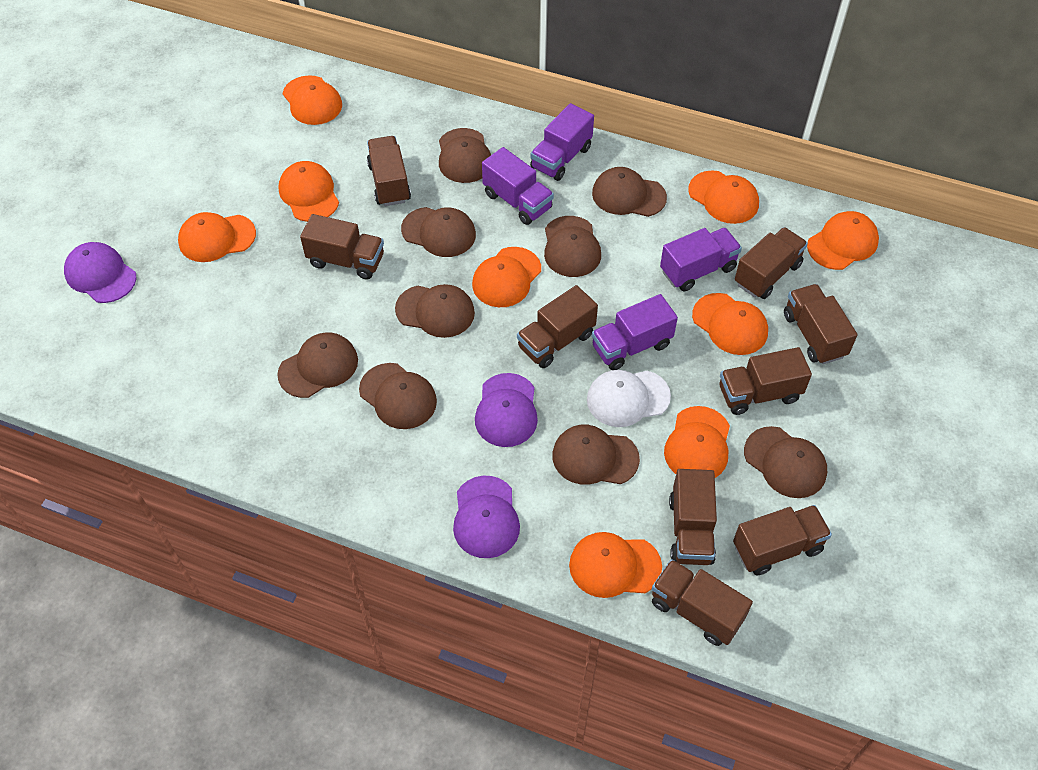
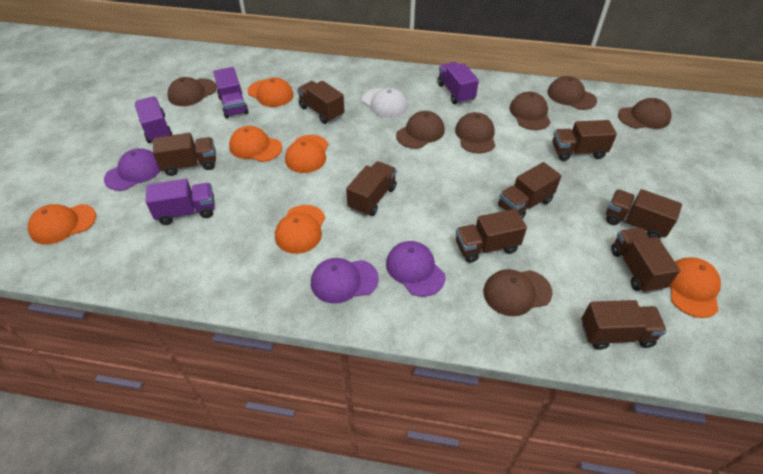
brown cap: [277,332,358,398] [359,363,437,429] [395,284,475,338] [401,207,476,257] [439,128,491,183] [544,216,601,277] [552,425,640,485] [592,167,667,217] [744,426,827,498] = 9 -> [167,77,217,106] [396,111,445,149] [455,112,495,154] [483,269,553,316] [509,92,551,130] [547,76,597,110] [618,98,672,129] = 7
orange cap: [178,212,256,262] [279,161,339,222] [282,75,342,125] [472,247,541,307] [569,532,662,598] [664,406,730,478] [689,170,759,224] [692,293,768,355] [807,211,879,270] = 9 -> [28,204,96,245] [229,126,282,162] [247,78,294,107] [275,205,325,254] [285,135,328,173] [669,257,721,318] = 6

